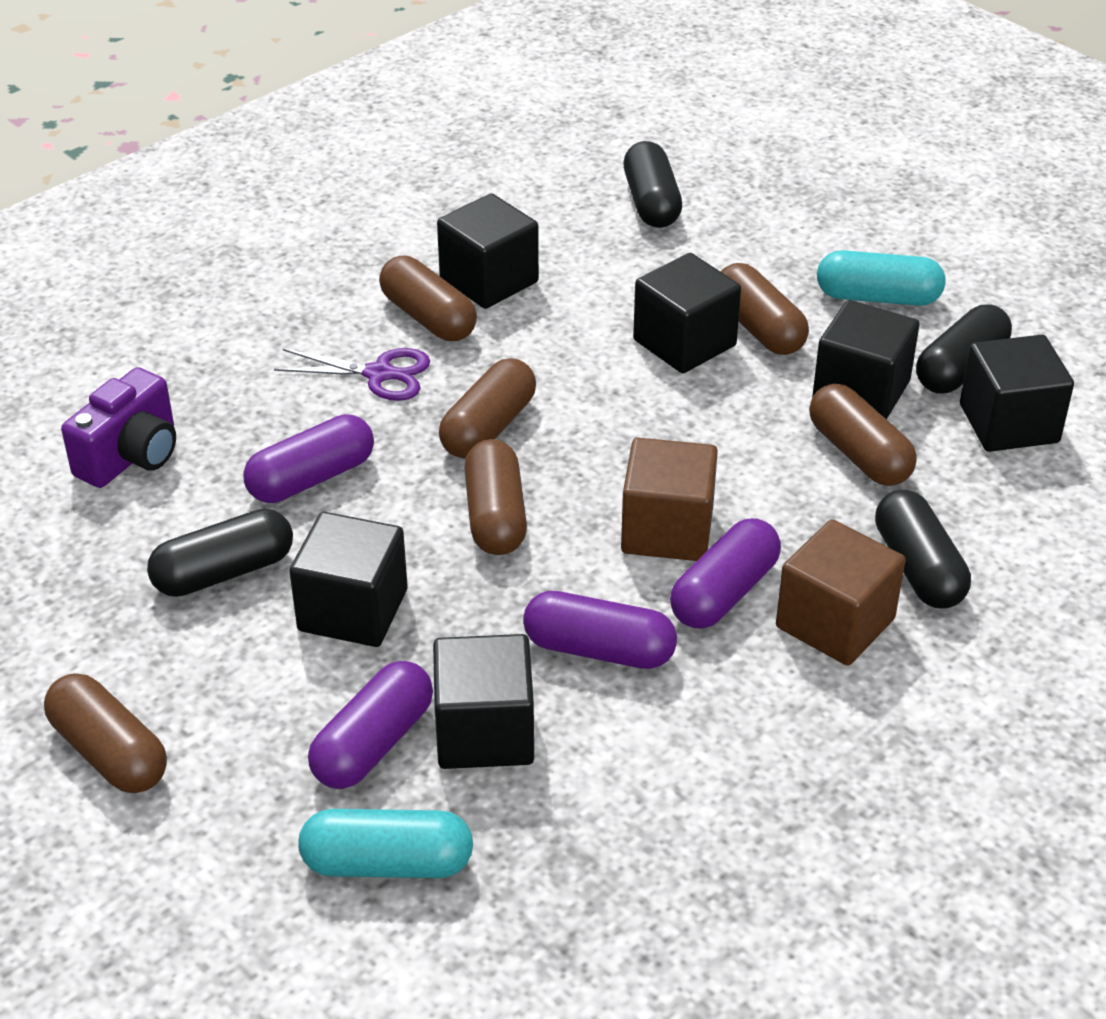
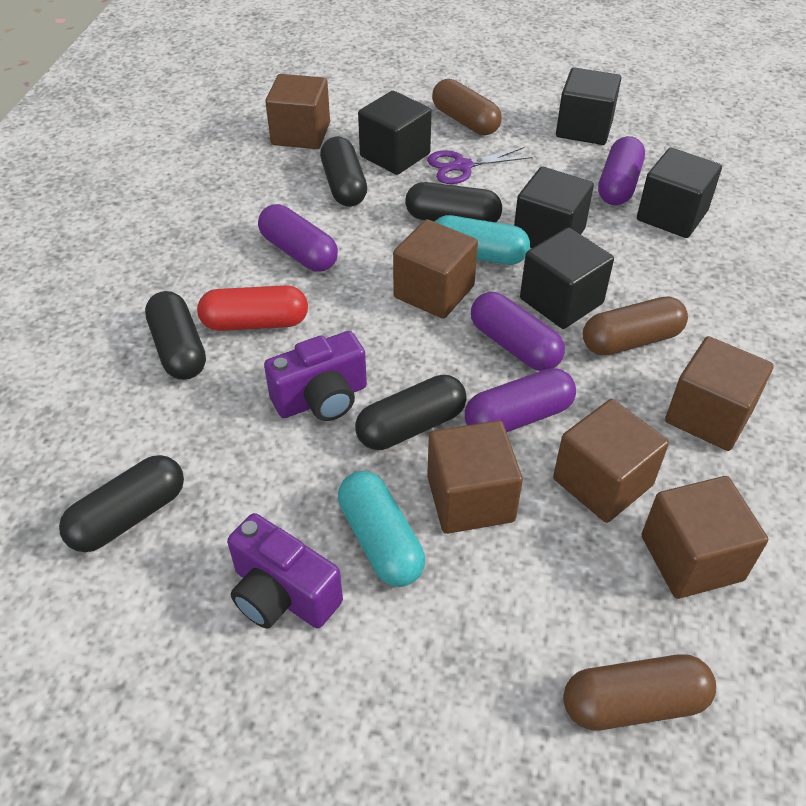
black capsule: [147,509,293,597] [624,141,682,228] [875,489,971,609] [916,305,1012,393] = 4 -> [59,455,184,552] [145,291,206,380] [320,137,367,207] [355,375,467,450] [405,182,502,222] = 5
black cube: [290,512,408,647] [433,634,534,769] [437,193,539,309] [633,253,741,373] [812,300,920,419] [960,335,1074,452] = 6 -> [358,91,432,175] [514,167,594,248] [520,227,614,329] [556,68,621,145] [637,148,722,238] = 5
brown capsule: [44,673,167,793] [379,256,477,341] [439,358,536,458] [464,439,527,555] [721,263,809,355] [809,384,917,486] = 6 -> [432,79,502,135] [563,654,716,730] [583,296,688,355] = 3
brown cube: [621,438,718,561] [776,519,906,666] = 2 -> [265,74,330,149] [393,219,478,319] [427,420,523,534] [553,399,669,523] [642,476,768,599] [665,336,774,451] = 6
purple camera: [61,367,176,488] = 1 -> [227,513,343,629] [264,331,367,421] = 2
red capsule: none = 0 -> [197,285,308,331] = 1

